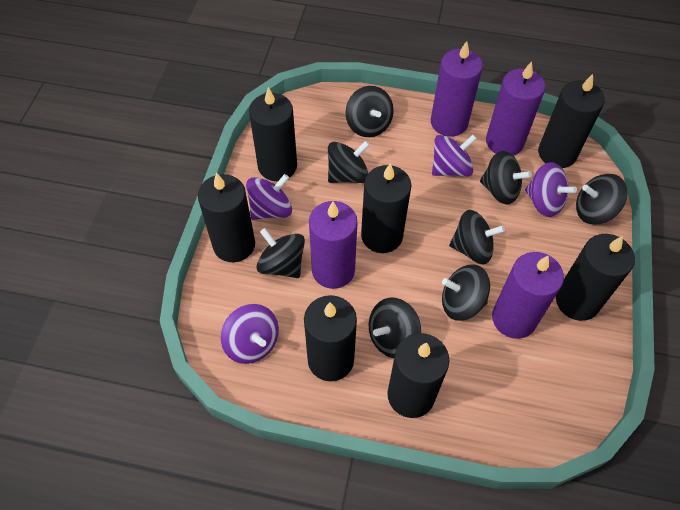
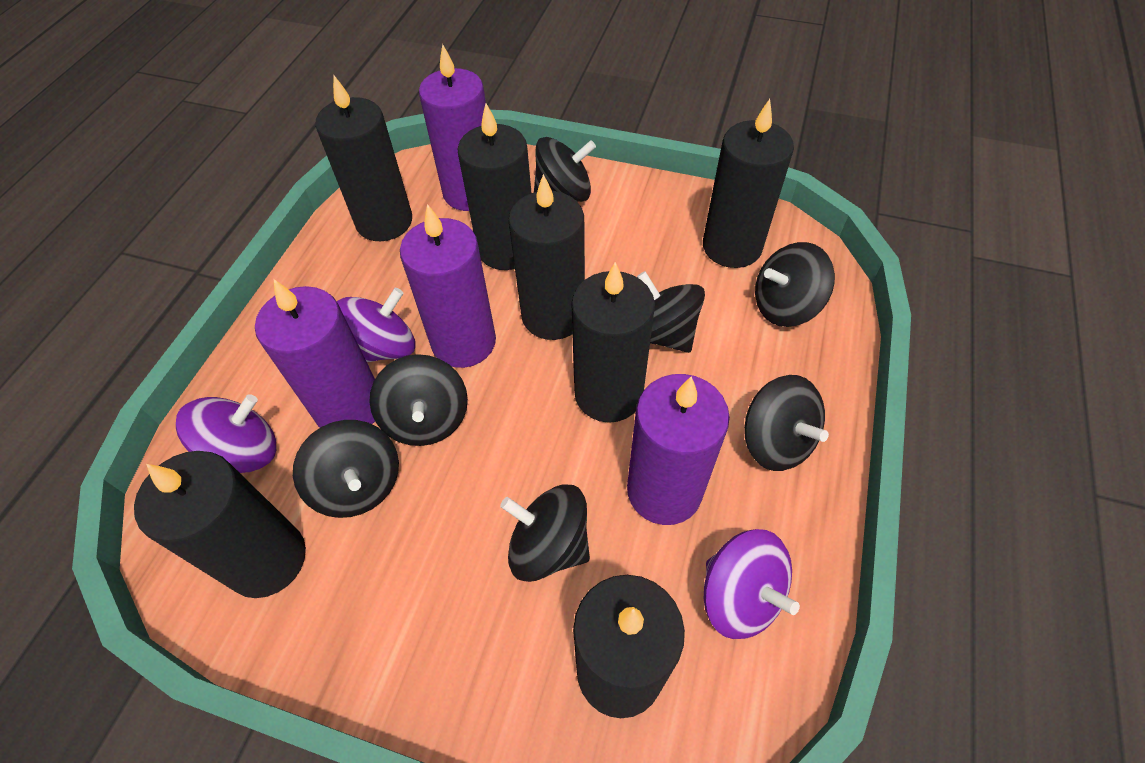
black spinning top: [256,228,305,278] [328,141,370,183] [346,86,394,137] [369,297,421,358] [442,264,490,321] [449,210,505,265] [480,151,532,205] [576,174,627,225] = 8 -> [293,420,399,518] [369,354,468,446] [500,485,590,582] [534,137,596,202] [637,271,705,353] [744,375,829,471] [755,242,835,327] = 7
purple spinning top: [221,304,279,364] [246,174,292,220] [432,135,477,176] [525,162,577,217] = 4 -> [176,394,276,473] [337,288,415,363] [704,529,800,639] = 3

